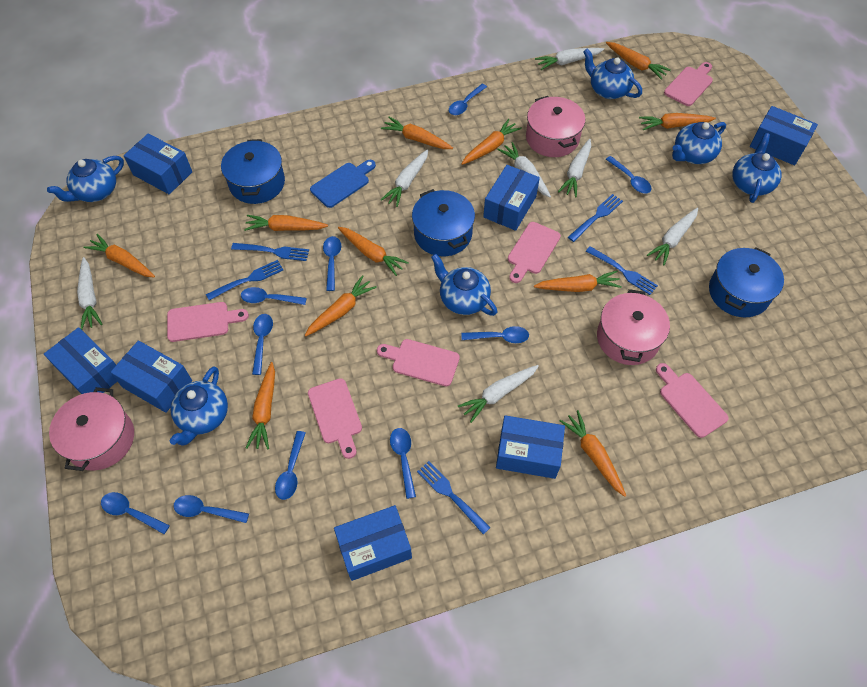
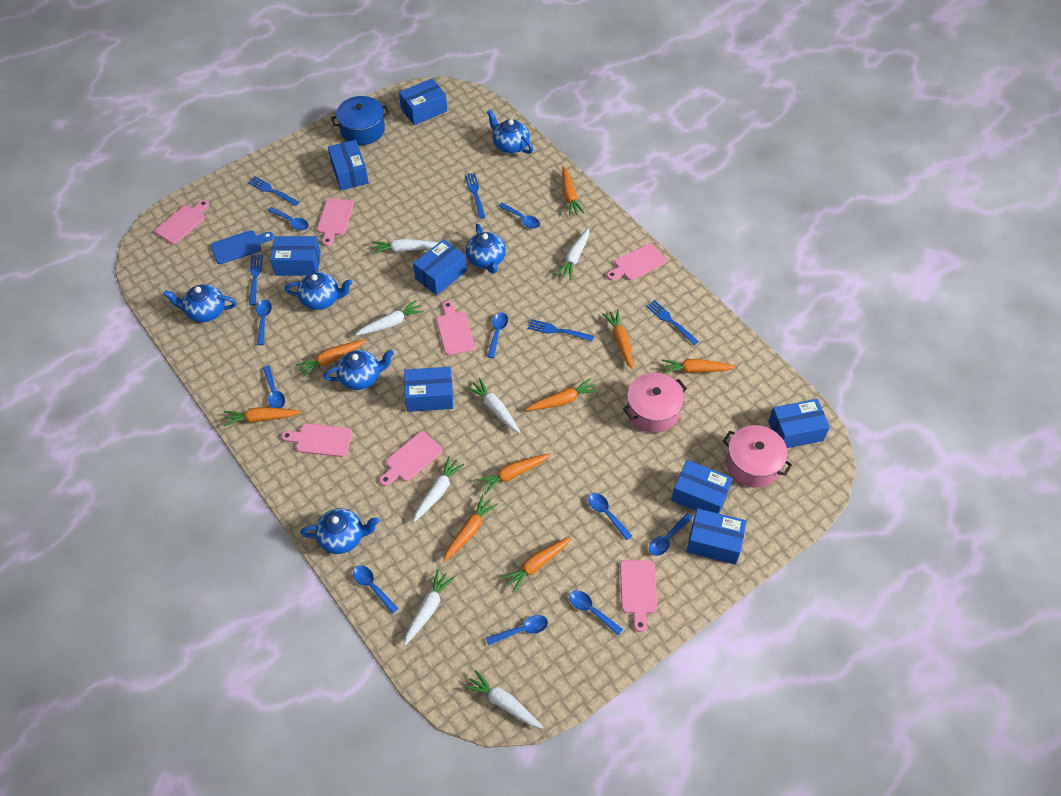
blue box: [44,327,117,394] [110,340,192,413] [124,134,192,194] [334,505,412,581] [483,165,540,231] [496,415,565,479] [750,106,818,165] = 7 -> [270,236,321,276] [328,140,369,190] [399,78,447,125] [404,367,453,412] [413,239,467,295] [671,460,733,514] [687,508,747,565] [768,399,830,448] = 8
blue pot: [221,139,285,204] [412,189,475,256] [709,247,784,317] = 3 -> [331,96,390,145] = 1
orange carrot: [83,234,155,277] [244,215,328,231] [246,362,275,449] [304,275,377,337] [338,227,409,276] [381,117,453,149] [462,119,522,165] [534,271,622,292] [560,410,626,497] [606,42,671,80] [639,113,716,130] = 11 -> [224,407,301,427] [296,339,366,377] [443,495,498,562] [476,454,550,494] [501,537,571,593] [526,378,598,411] [562,166,585,216] [602,310,633,369] [661,359,736,374] = 9
pink cutting board: [167,302,249,342] [308,378,362,459] [377,339,460,387] [508,222,561,283] [656,363,729,438] [664,62,713,106] = 6 -> [155,200,209,244] [281,424,352,457] [317,198,354,246] [380,431,443,486] [436,301,475,356] [607,244,666,280] [620,560,657,632] = 7
pink pot: [49,387,134,471] [526,96,585,157] [597,289,670,365] = 3 -> [623,373,687,433] [723,425,792,488] = 2

